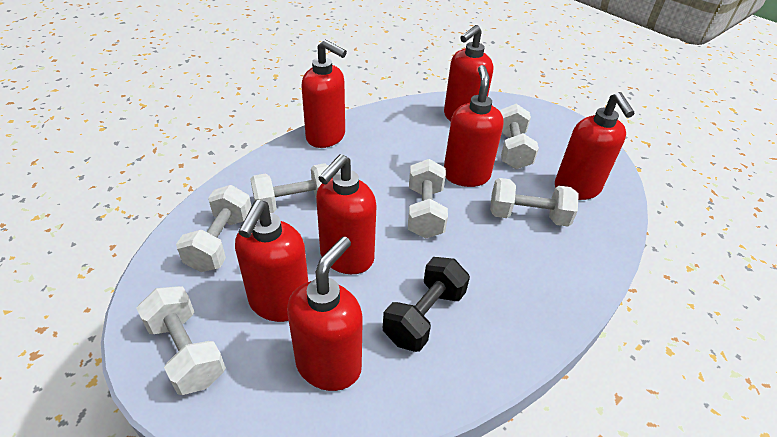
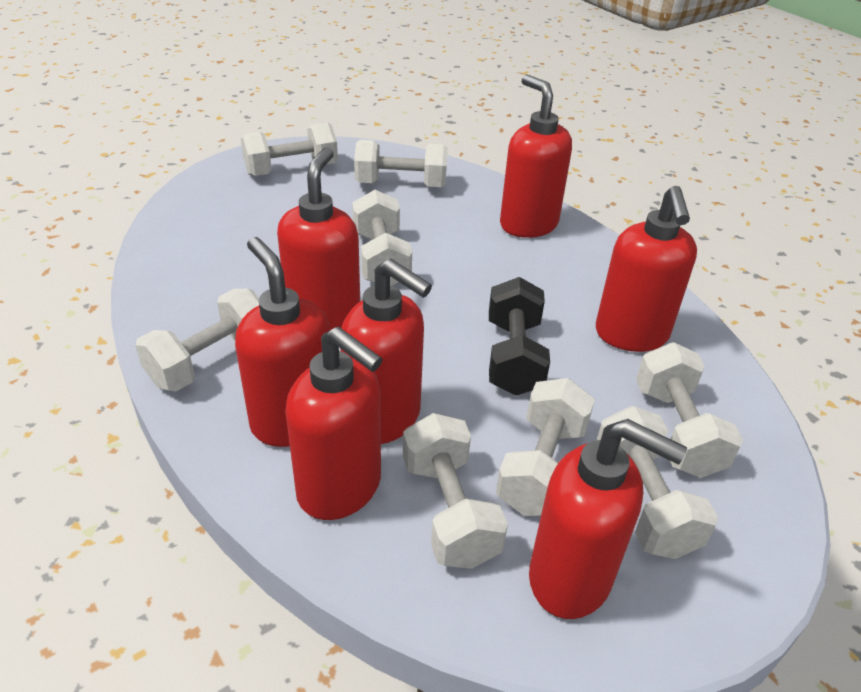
white dumbbell: [136,286,226,395] [176,185,252,272] [250,163,329,213] [408,159,448,239] [490,178,579,227] [499,104,539,169] = 6 -> [135,289,259,391] [241,122,338,177] [352,190,412,286] [354,140,448,187] [403,413,508,569] [496,378,595,516] [597,406,718,559] [636,343,743,478] = 8

